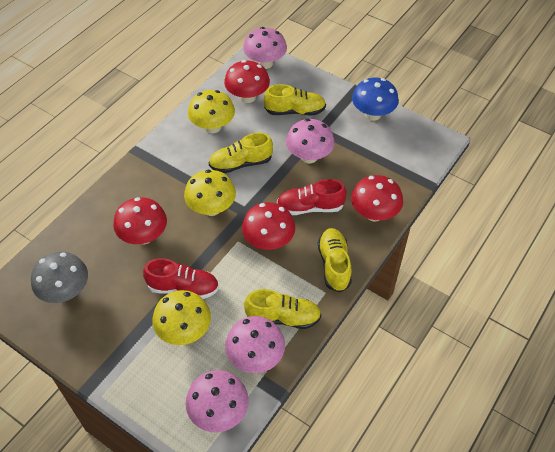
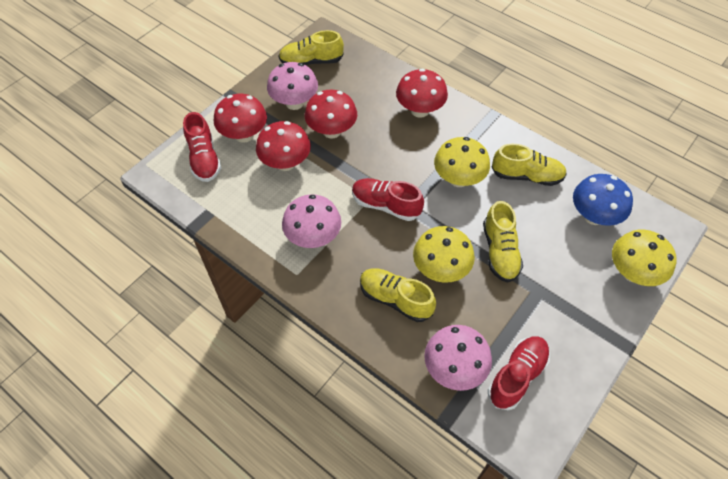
grey mushroom: [31,251,88,303] = 1 -> none = 0
pink mushroom: [186,370,249,432] [225,316,285,373] [243,27,287,69] [286,119,335,163] = 4 -> [267,62,318,110] [282,194,341,248] [424,325,492,391] = 3
red shoe: [143,258,219,299] [277,179,347,215] = 2 -> [183,112,221,182] [352,178,424,221] [488,336,550,410] = 3

